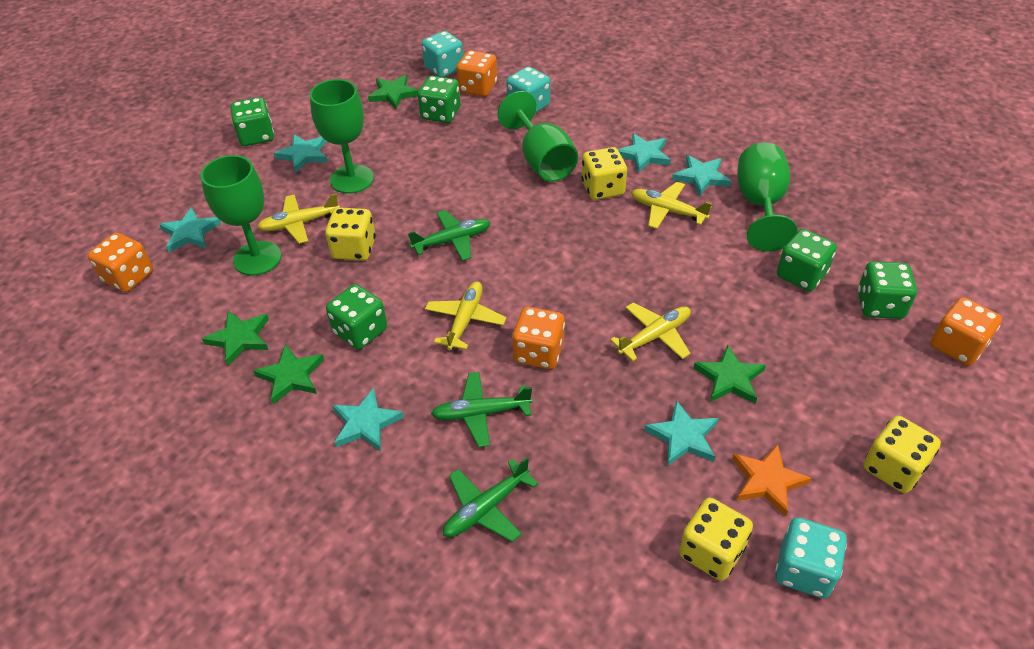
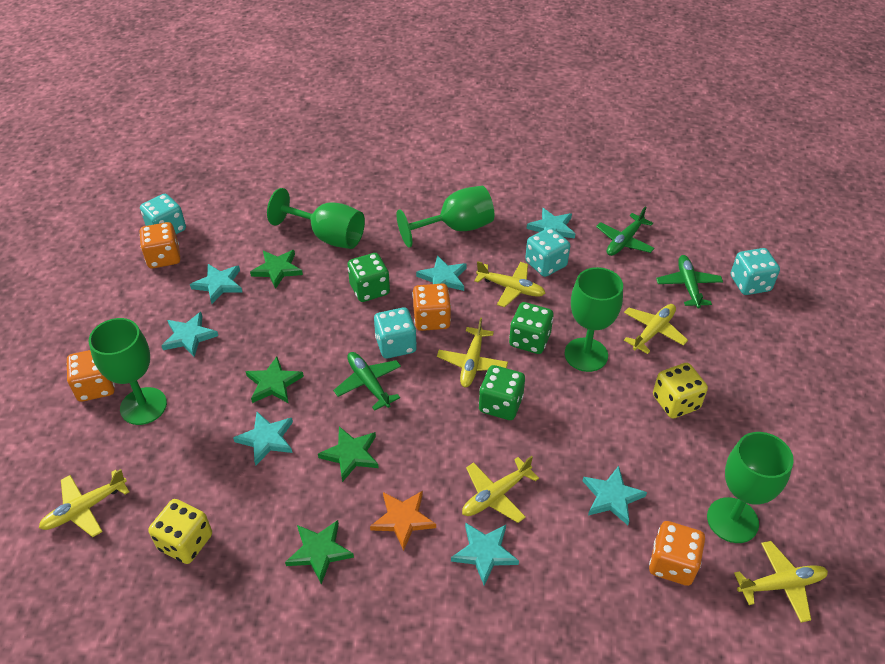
green dice: [230,97,274,146] [326,284,387,349] [418,76,460,123] [777,229,837,291] [858,261,917,319] = 5 -> [348,253,390,302] [479,365,525,420] [509,302,553,354] = 3
green goblet: [200,155,282,276] [310,79,374,194] [498,91,578,182] [737,143,798,252] = 4 -> [89,318,167,425] [267,188,365,249] [396,186,494,248] [565,267,623,372] [707,432,794,543] = 5
turquoise dice: [422,31,463,77] [506,66,550,113] [775,517,847,598] = 3 -> [140,194,186,234] [374,307,417,359] [525,227,570,277] [731,248,780,295] = 4
turquoise star: [159,207,221,253] [274,134,328,173] [332,388,404,452] [618,133,670,173] [644,400,719,466] [672,155,731,197] = 6 -> [161,312,218,357] [190,264,242,304] [233,412,293,465] [416,255,467,291] [451,522,519,585] [526,208,575,239] [583,466,647,525] = 7
yellow dice: [325,207,376,261] [582,147,627,200] [679,497,753,581] [864,416,941,493] = 4 -> [148,499,212,564] [653,363,708,419] = 2
yellow plane: [257,194,340,244] [425,281,507,350] [610,303,691,361] [631,182,712,229] = 4 -> [39,469,130,537] [437,317,508,387] [462,456,539,523] [474,261,546,307] [624,304,688,354] [734,541,828,623] = 6

